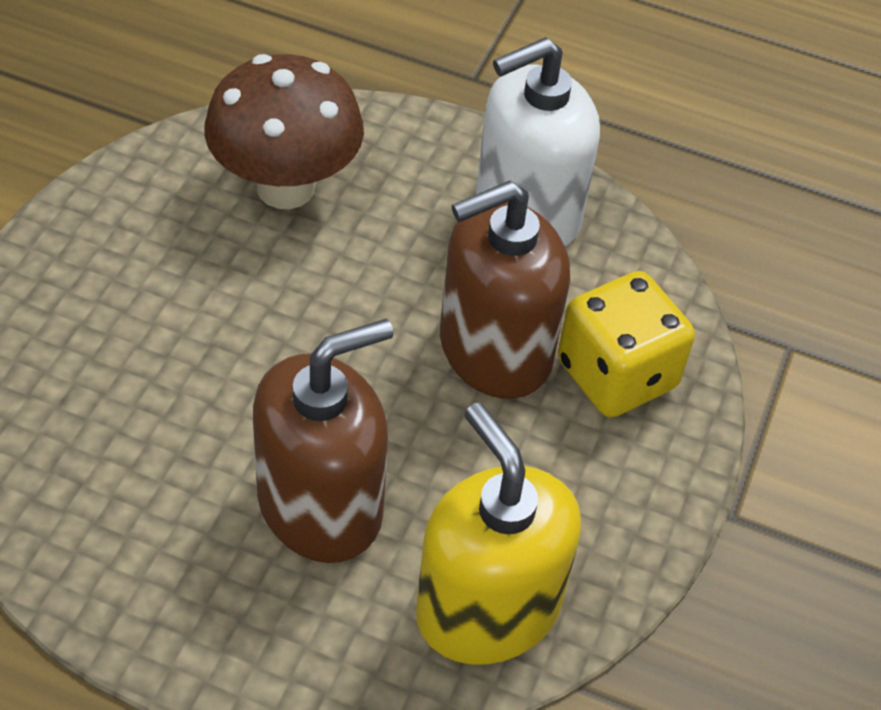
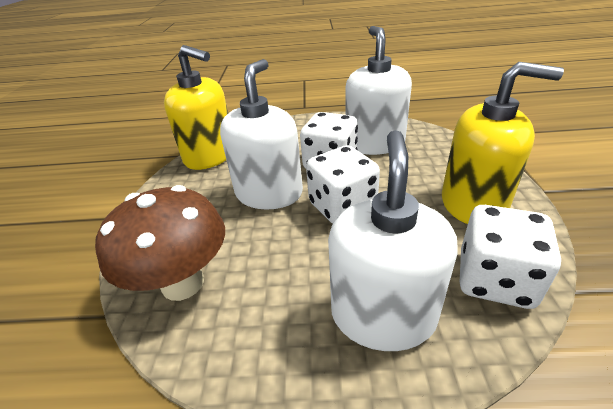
brown soap dispenser: [253,319,394,563] [440,181,570,399] = 2 -> none = 0
white dice: none = 0 -> [300,112,358,169] [306,145,380,224] [460,205,561,309] = 3
white soap dispenser: [476,37,600,246] = 1 -> [220,59,303,210] [328,130,457,351] [345,26,412,155] = 3
yellow dice: [558,271,695,418] = 1 -> none = 0
yellow soap dispenser: [416,403,581,665] = 1 -> [164,45,228,170] [442,62,564,224] = 2

